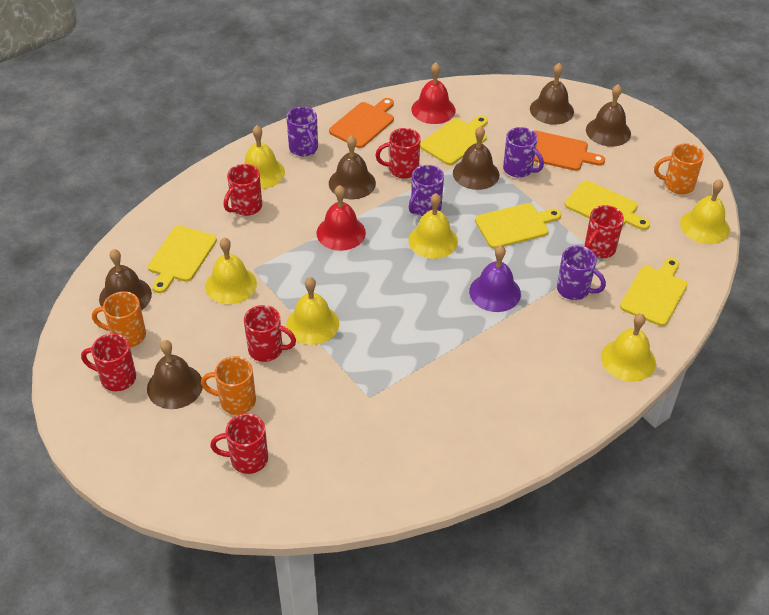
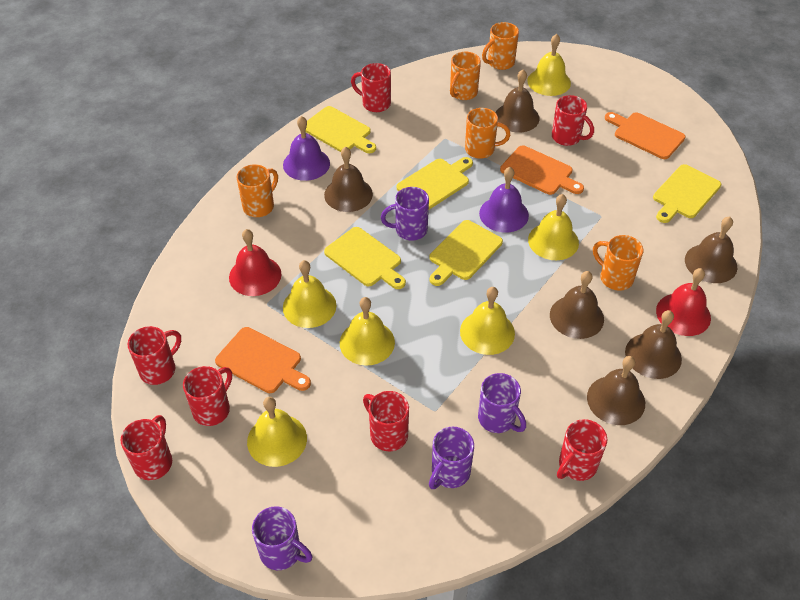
orange cutting board: [329,98,394,148] [534,130,605,171] = 2 -> [215,327,311,393] [500,145,584,195] [605,112,686,159] = 3
orange mug: [92,291,146,347] [201,356,256,415] [654,143,704,194] = 3 -> [237,164,278,217] [450,52,481,100] [465,108,510,159] [482,22,519,70] [593,235,643,291] = 5
purple bell: [469,245,521,312] = 1 -> [283,116,330,181] [479,167,529,233] = 2
red mug: [81,333,136,391] [210,413,268,474] [224,164,262,216] [244,305,296,362] [375,128,421,178] [585,205,624,258] = 6 -> [121,415,172,480] [128,326,181,385] [183,366,232,426] [351,63,391,112] [363,391,409,451] [552,95,594,146] [557,419,607,481] = 7

